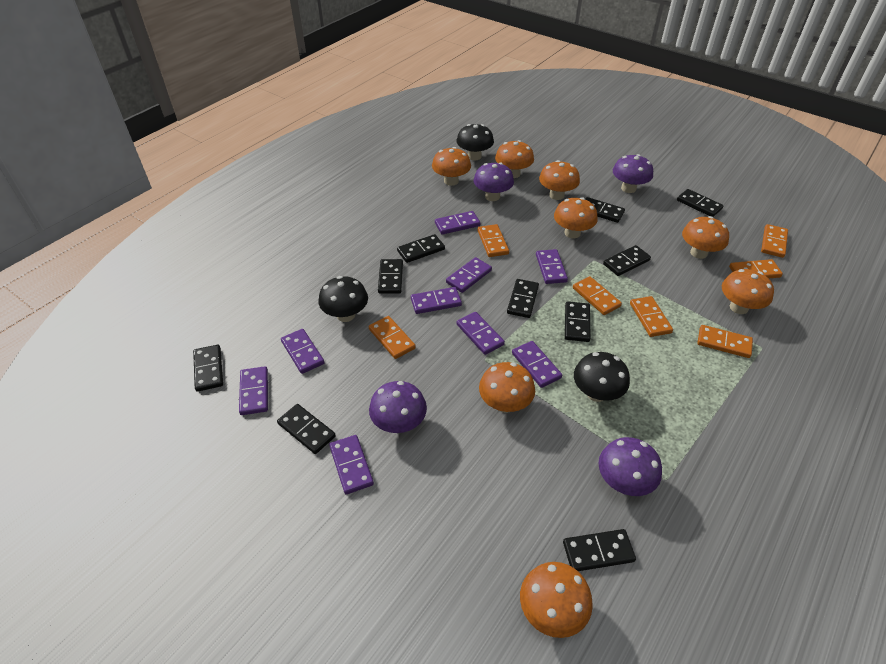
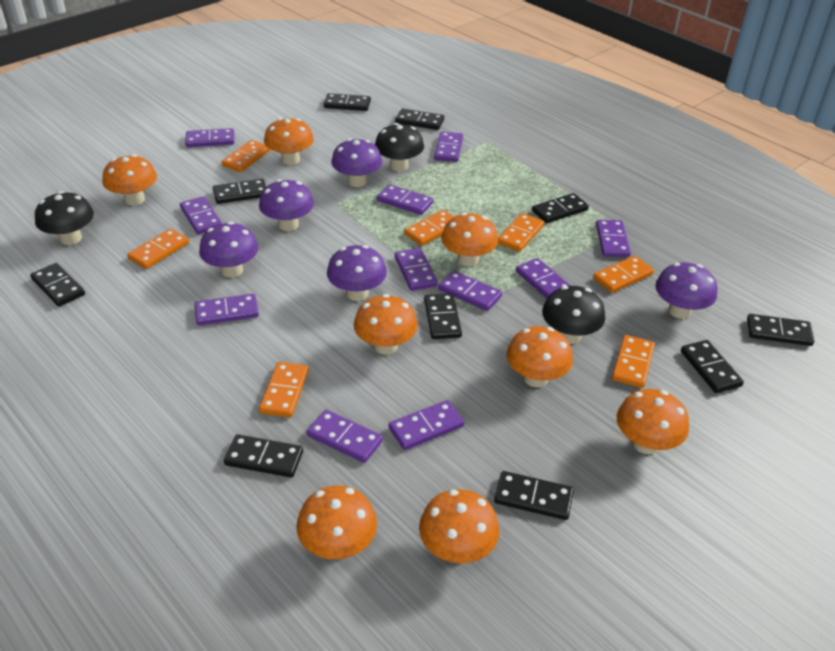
purple domino: [239,366,268,415] [281,329,324,374] [329,435,374,494] [411,287,462,314] [435,211,480,235] [446,257,492,293] [457,312,505,355] [512,341,562,388] [536,249,568,284] = 9 -> [180,196,222,235] [185,128,234,147] [195,294,259,325] [307,410,383,463] [377,184,433,215] [389,400,464,450] [395,248,438,291] [434,132,463,162] [438,271,502,311] [516,258,571,298] [596,220,631,257] = 11
purple mushroom: [369,381,427,433] [473,163,514,201] [598,437,662,496] [613,154,653,193] = 4 -> [199,222,258,278] [259,179,314,231] [327,245,387,301] [331,139,382,187] [655,262,717,319] = 5

